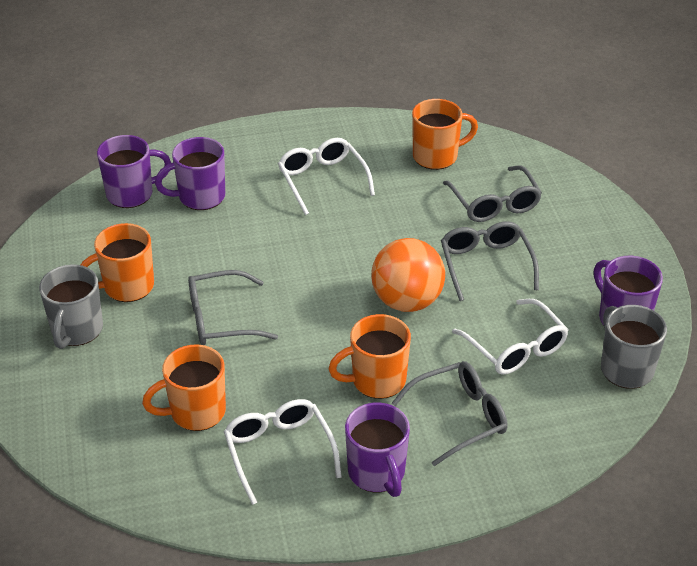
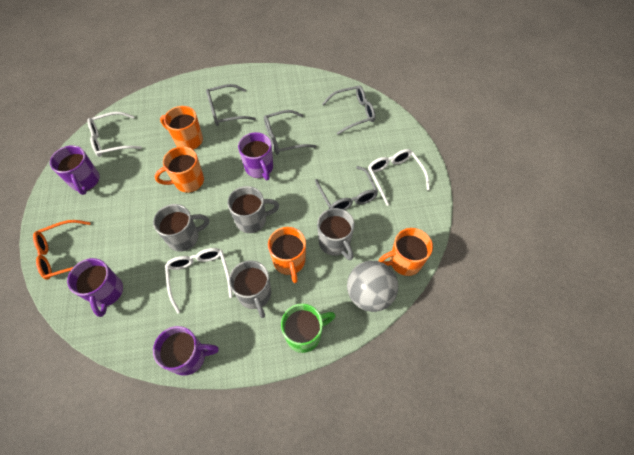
green mug: none = 0 -> [281,303,336,353] = 1
grey ball: none = 0 -> [347,261,398,312] = 1
grey mug: [39,264,103,349] [601,305,667,389] = 2 -> [153,204,209,252] [227,186,279,233] [229,260,271,318] [317,208,355,260] = 4
orange ball: [371,238,445,312] = 1 -> none = 0
orange glasses: none = 0 -> [33,220,91,280] = 1

